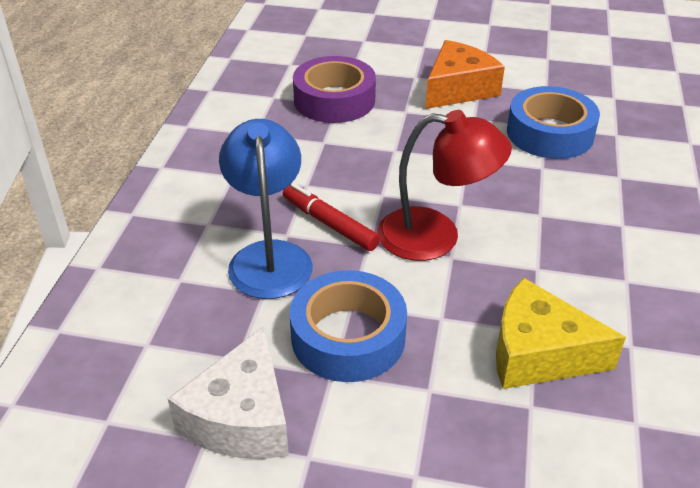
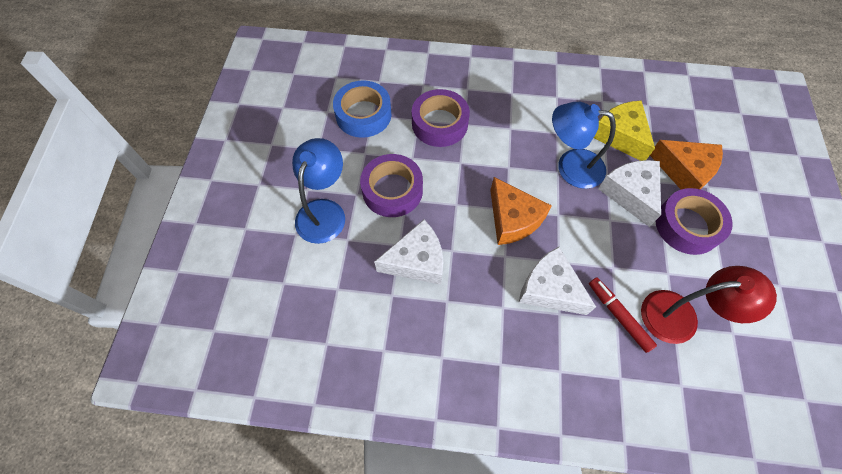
blue lamp: [219,119,313,299] = 1 -> [292,138,345,244] [552,102,616,189] = 2
blue tape: [290,270,407,382] [507,86,600,159] = 2 -> [333,80,391,138] = 1
orange cheese: [425,40,505,109] = 1 -> [490,177,552,245] [650,140,723,190] = 2
purple tape: [293,56,376,123] = 1 -> [360,154,423,217] [412,89,470,147] [656,188,733,255] = 3
white cheese: [168,326,289,459] = 1 -> [374,220,443,285] [519,247,596,315] [598,160,661,227] = 3

